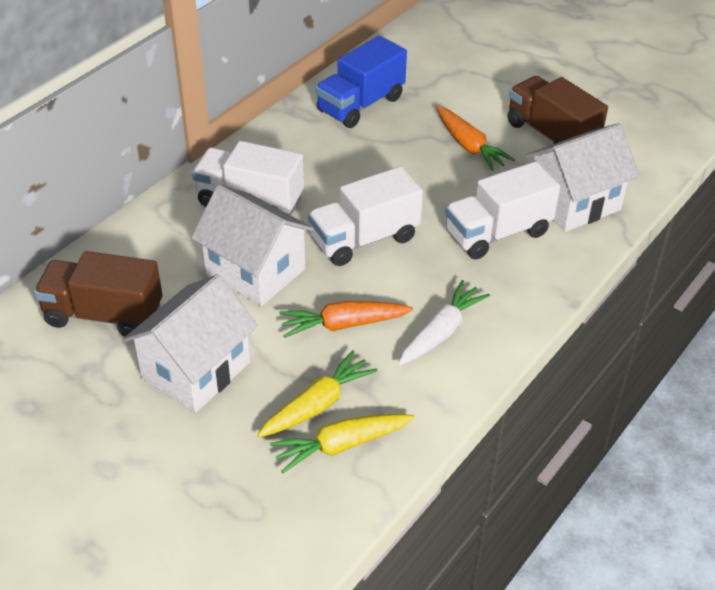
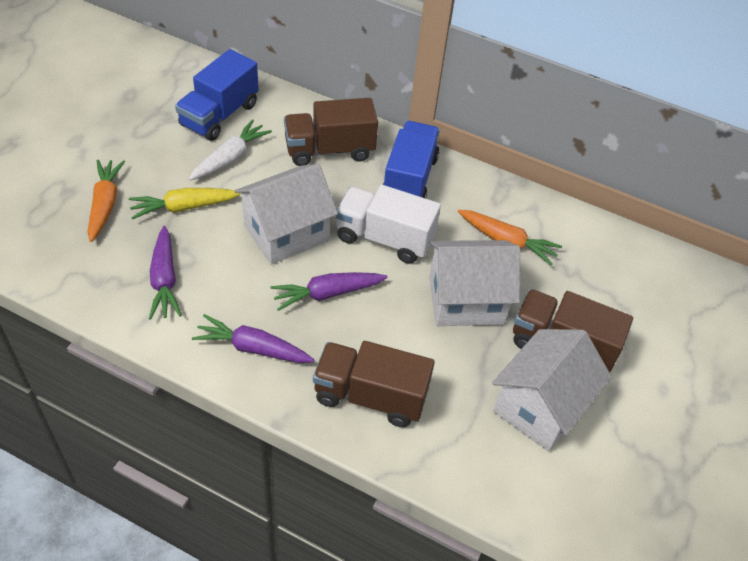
blue truck: [315,36,407,128] = 1 -> [175,49,259,141] [383,121,440,199] = 2
brown truck: [34,251,163,337] [508,76,608,144] = 2 -> [284,98,378,166] [313,341,435,427] [513,289,633,373] = 3
purple carrot: none = 0 -> [149,226,182,320] [192,314,314,363] [271,272,388,311] = 3
white truck: [192,141,304,215] [308,166,423,266] [445,161,560,260] = 3 -> [335,185,441,264] = 1
yellow carrot: [257,350,378,437] [270,414,414,473] = 2 -> [129,188,241,220] = 1

